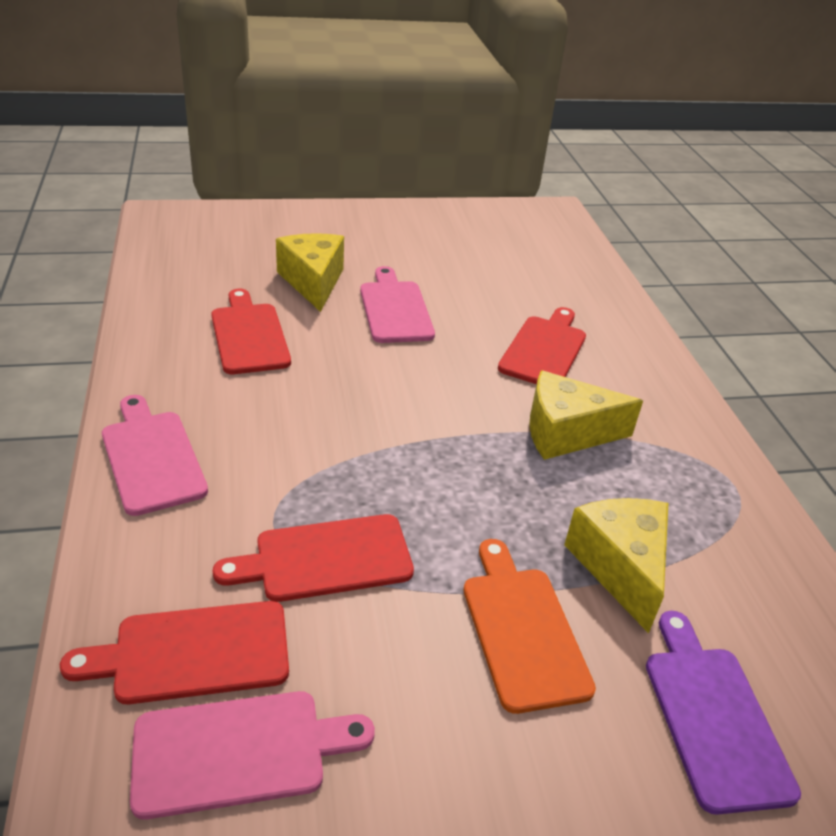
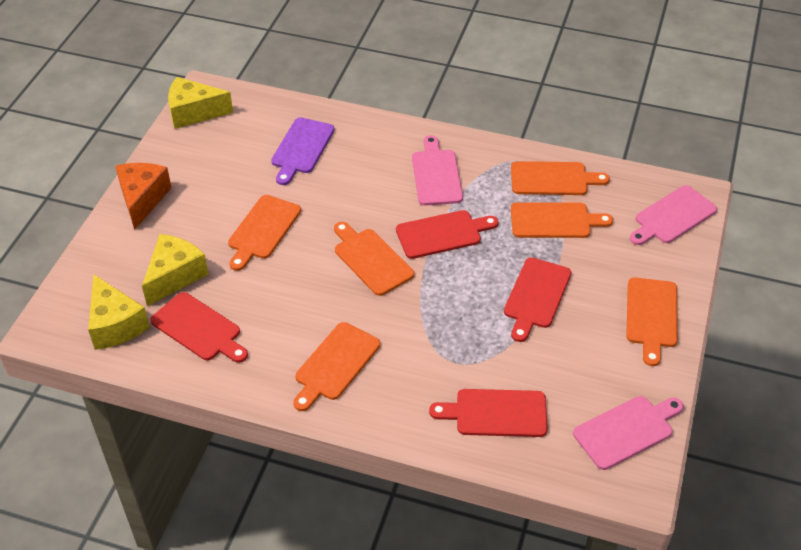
orange cheese: none = 0 -> [115,163,172,230] = 1
orange cutting board: [463,539,596,714] = 1 -> [228,195,301,271] [293,322,380,411] [334,222,414,296] [511,161,610,195] [511,202,613,238] [626,278,678,366] = 6

